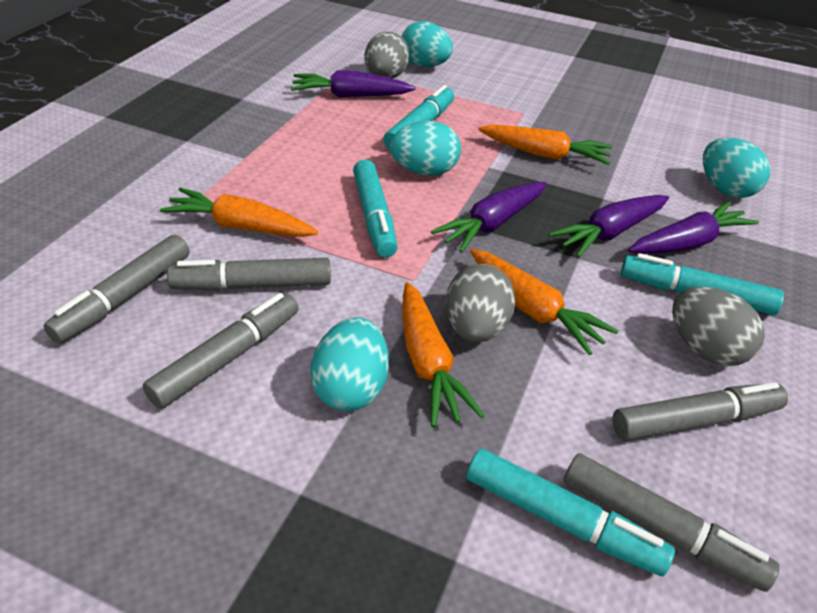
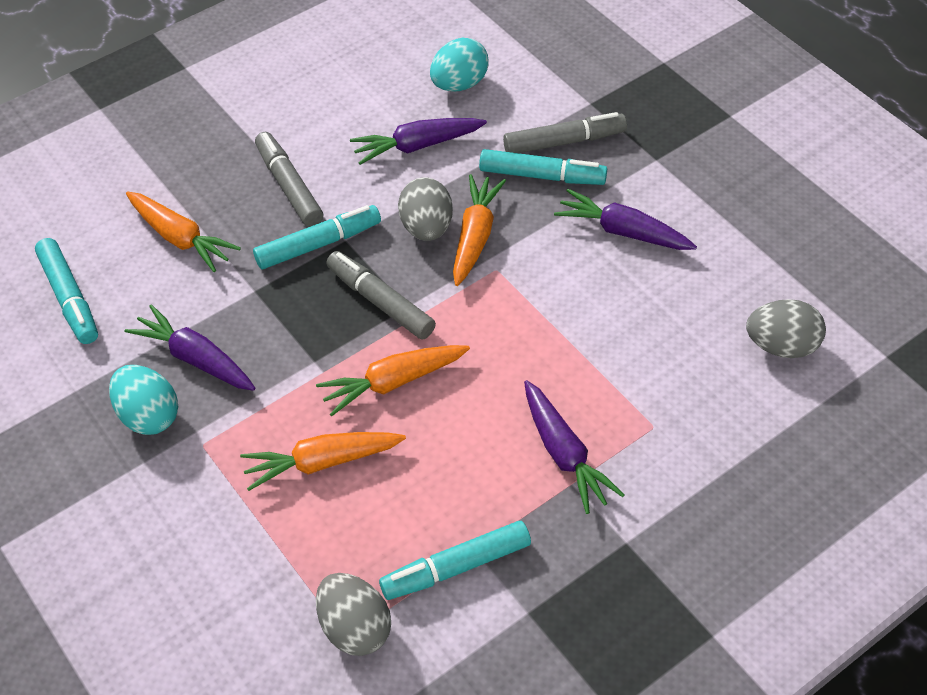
grey marker: [44,235,190,344] [143,293,299,409] [167,258,331,291] [564,453,779,592] [612,382,788,441] = 5 -> [255,132,323,227] [326,251,436,340] [503,112,627,153] = 3
turquoise egg: [311,317,389,411] [390,121,461,176] [401,21,453,67] [703,138,770,198] = 4 -> [109,365,178,435] [430,38,489,92] = 2

